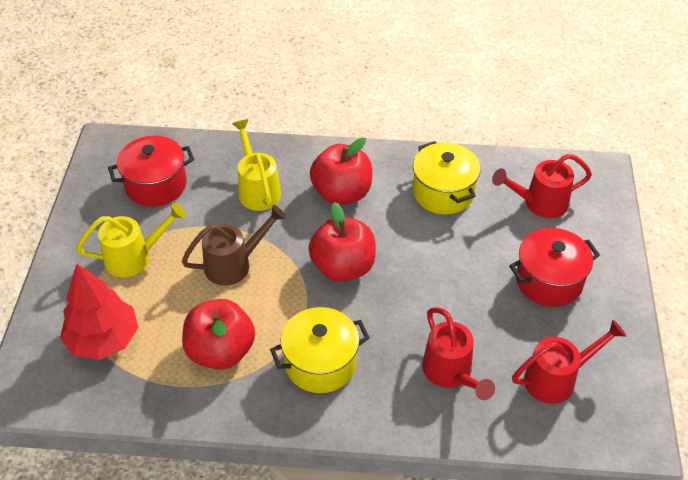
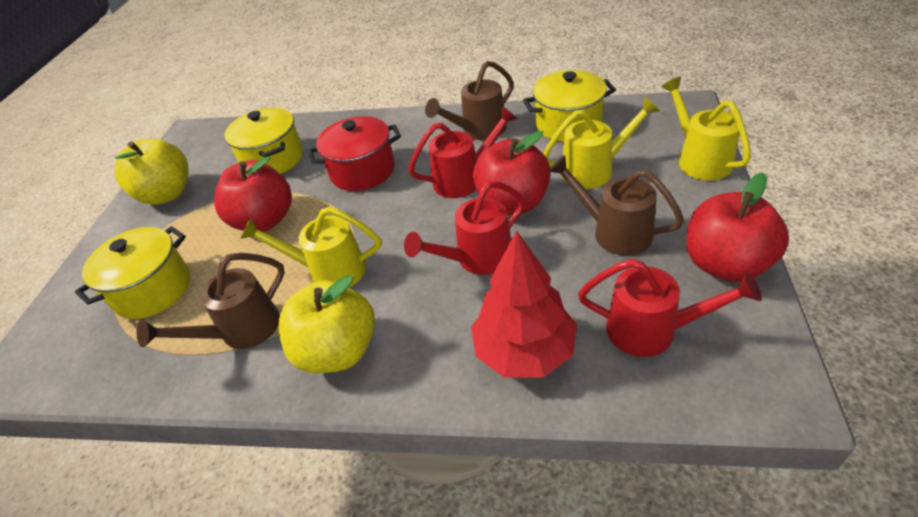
brown watering can: [182,205,286,286] = 1 -> [136,253,285,349] [425,61,514,140] [548,155,684,255] = 3
red pot: [108,135,194,207] [509,228,600,307] = 2 -> [308,116,401,191] = 1
yellow apple: none = 0 -> [114,139,189,205] [279,275,375,373] = 2
yellow pot: [270,307,370,393] [413,141,481,214] = 2 -> [75,226,190,319] [224,108,303,174] [523,70,616,142] = 3
yellow watering can: [77,203,186,277] [232,119,281,211] = 2 -> [240,207,381,287] [544,97,660,189] [661,77,751,180] = 3

